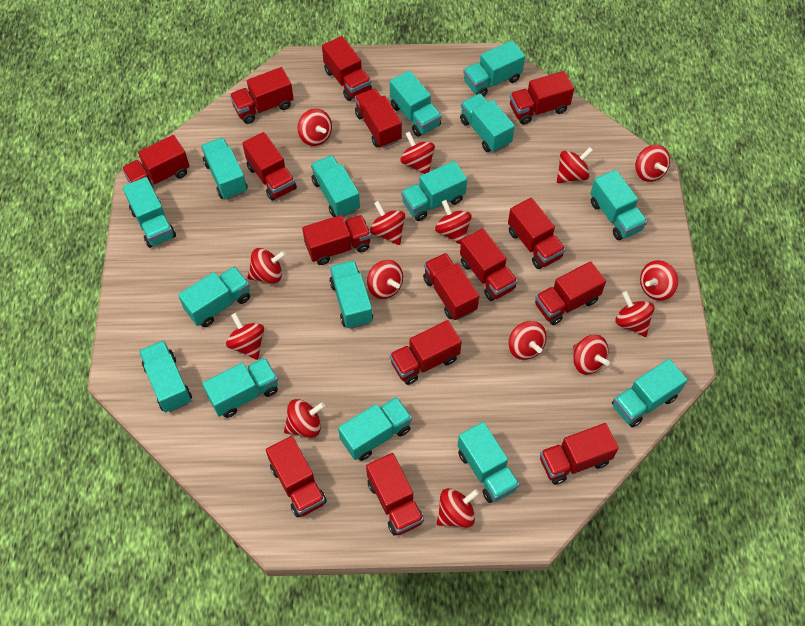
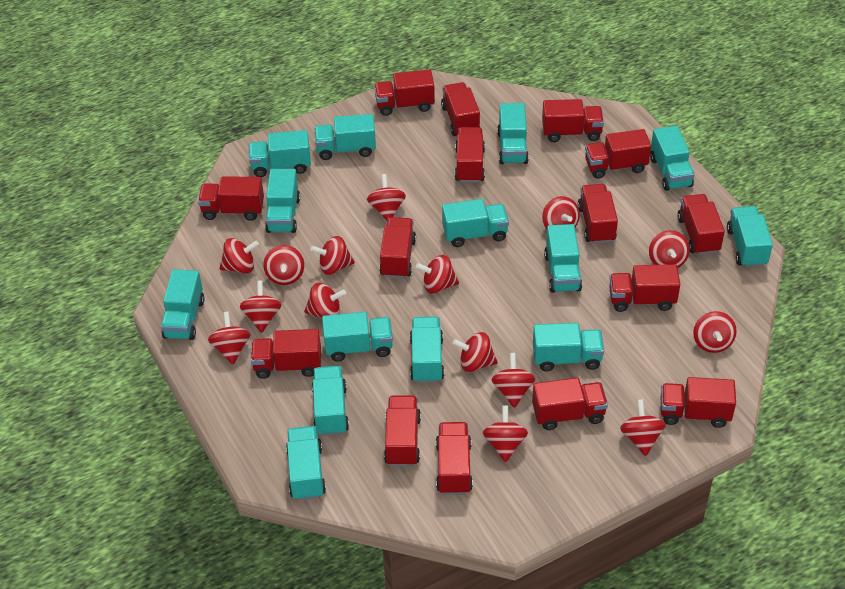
turquoise truck: [123,177,176,248] [139,340,192,413] [178,266,250,327] [201,138,248,200] [202,358,278,418] [311,155,360,217] [329,260,373,329] [338,397,412,461] [390,70,442,137] [401,161,467,221] [457,422,520,503] [460,93,515,152] [463,40,525,97] [590,170,647,240] [612,359,687,428] = 15 -> [161,269,205,340] [249,130,311,177] [265,169,300,233] [286,426,326,500] [312,366,349,436] [314,114,376,160] [322,312,393,362] [410,317,445,383] [442,199,509,247] [497,103,529,164] [533,323,604,371] [544,224,582,293] [650,126,695,191] [727,206,773,267] = 14

